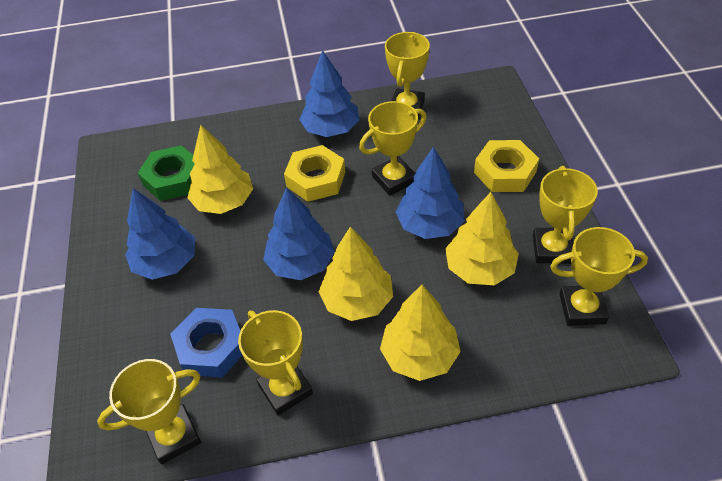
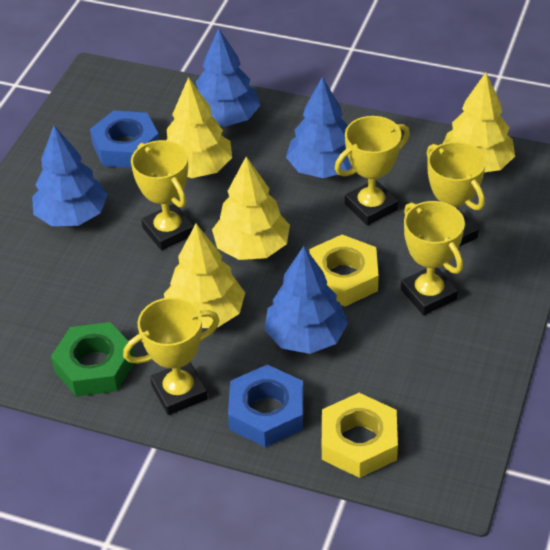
blue nut: [170,308,243,378] = 1 -> [90,111,159,168] [228,365,304,447] = 2
yellow trophy: [97,359,201,465] [238,310,313,415] [359,101,426,196] [385,32,430,118] [533,166,598,264] [550,227,648,326] = 6 -> [123,297,220,415] [131,140,194,250] [335,116,410,225] [401,201,465,315] [427,142,486,247] = 5

